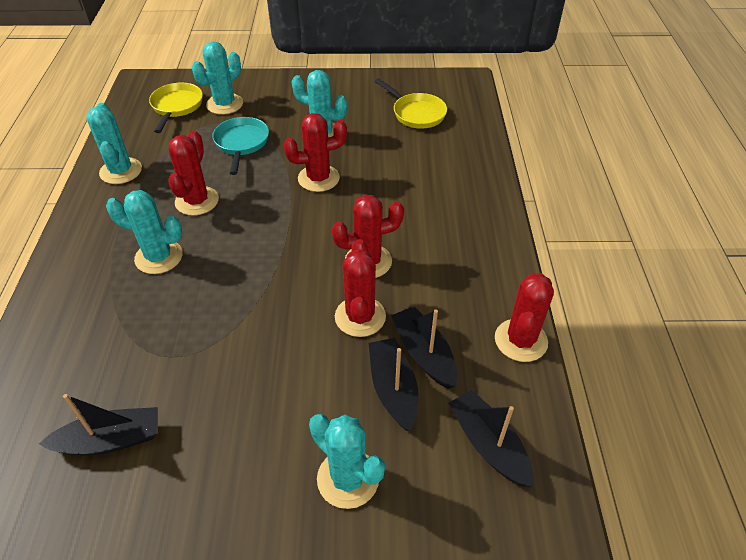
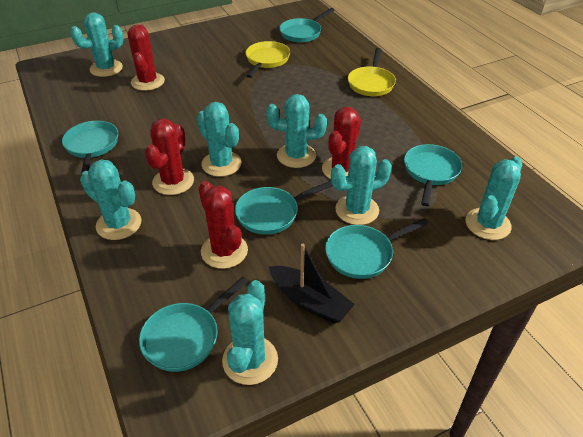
black boat: [39,394,158,455] [369,338,419,431] [391,306,457,389] [448,390,534,487] = 4 -> [269,244,355,324] = 1
red cactus: [168,130,219,216] [284,113,347,192] [332,195,404,278] [335,239,386,337] [495,273,554,362] = 5 -> [128,24,165,91] [145,119,194,195] [199,181,248,269] [322,107,361,179] = 4
turquoise cactus: [87,103,142,184] [106,190,183,274] [192,42,243,115] [292,70,347,137] [309,414,385,509] = 5 -> [70,12,124,77] [80,159,142,240] [197,102,242,177] [222,280,278,385] [266,94,327,168] [331,146,392,225] [465,157,522,240] = 7
turquoise pan: [212,117,269,175] = 1 -> [62,121,118,175] [139,277,248,372] [235,181,333,235] [279,8,334,43] [325,218,428,279] [404,144,463,206] = 6

